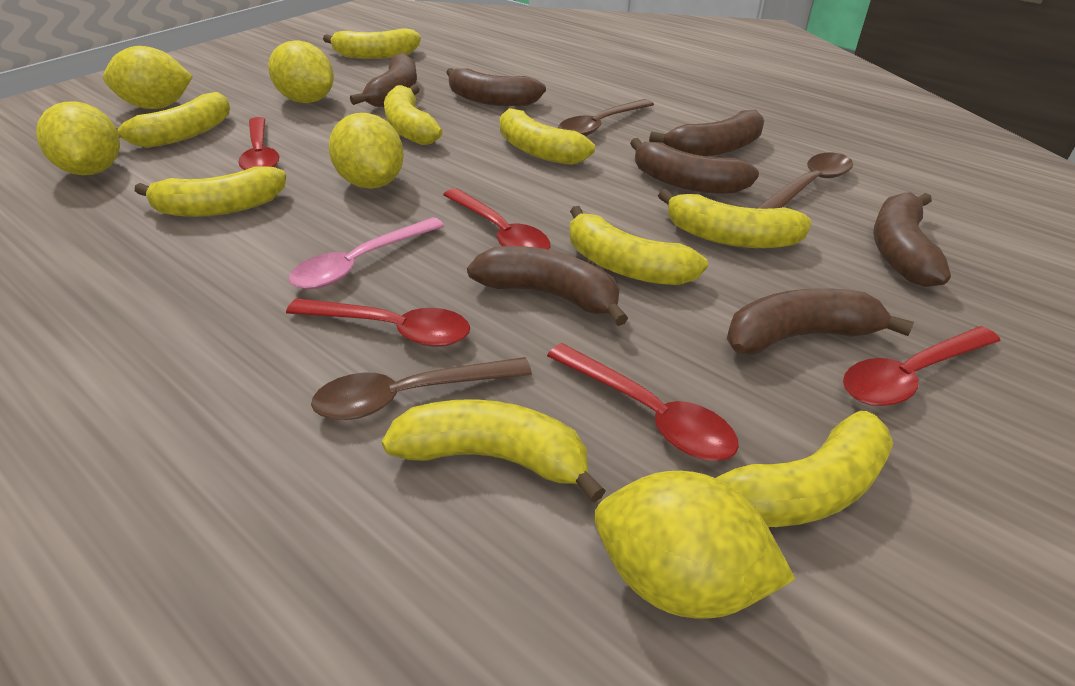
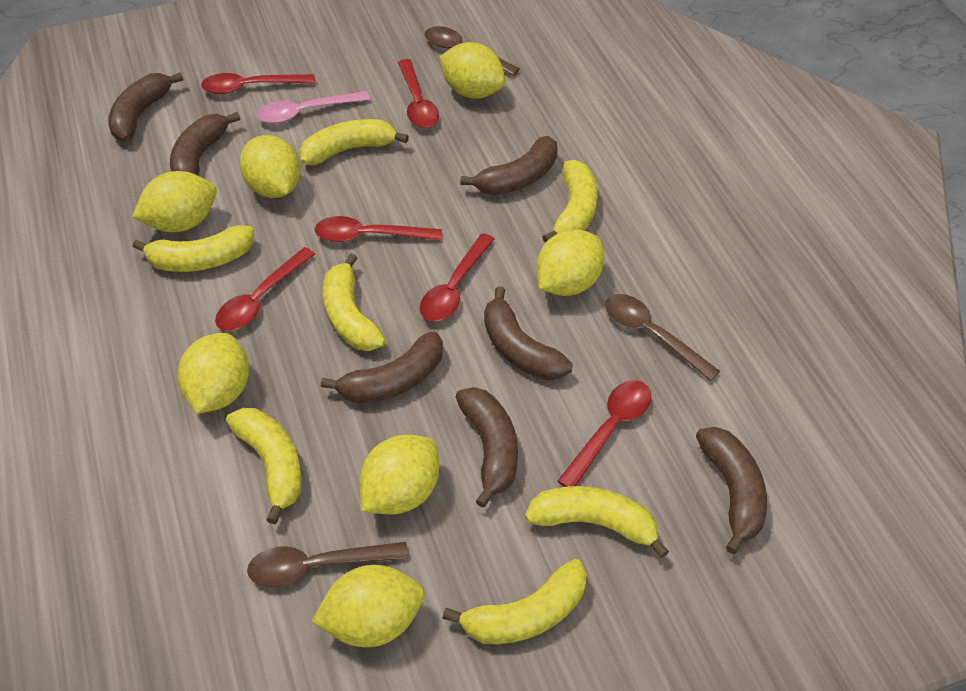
red spoon: [238,117,280,170] [286,298,470,347] [443,188,550,250] [547,343,739,461] [843,326,1000,406] = 5 -> [201,73,315,94] [215,247,315,331] [315,216,442,242] [398,59,439,128] [420,233,495,321] [558,380,651,487] = 6
yellow banana: [116,92,230,148] [135,166,286,217] [323,29,421,59] [382,399,606,502] [384,84,443,145] [500,106,595,165] [570,206,708,285] [658,189,812,248] [716,411,893,527] = 9 -> [132,225,254,272] [226,408,302,524] [300,119,409,165] [323,254,386,351] [443,559,587,644] [525,486,669,558] [542,160,598,243] = 7
yellow lemon: [36,101,120,175] [103,46,193,109] [268,40,334,103] [329,113,404,189] [594,471,795,618] = 5 -> [132,171,217,232] [178,333,249,414] [240,135,300,198] [311,565,425,647] [359,435,439,515] [440,42,506,99] [536,229,604,296] = 7

